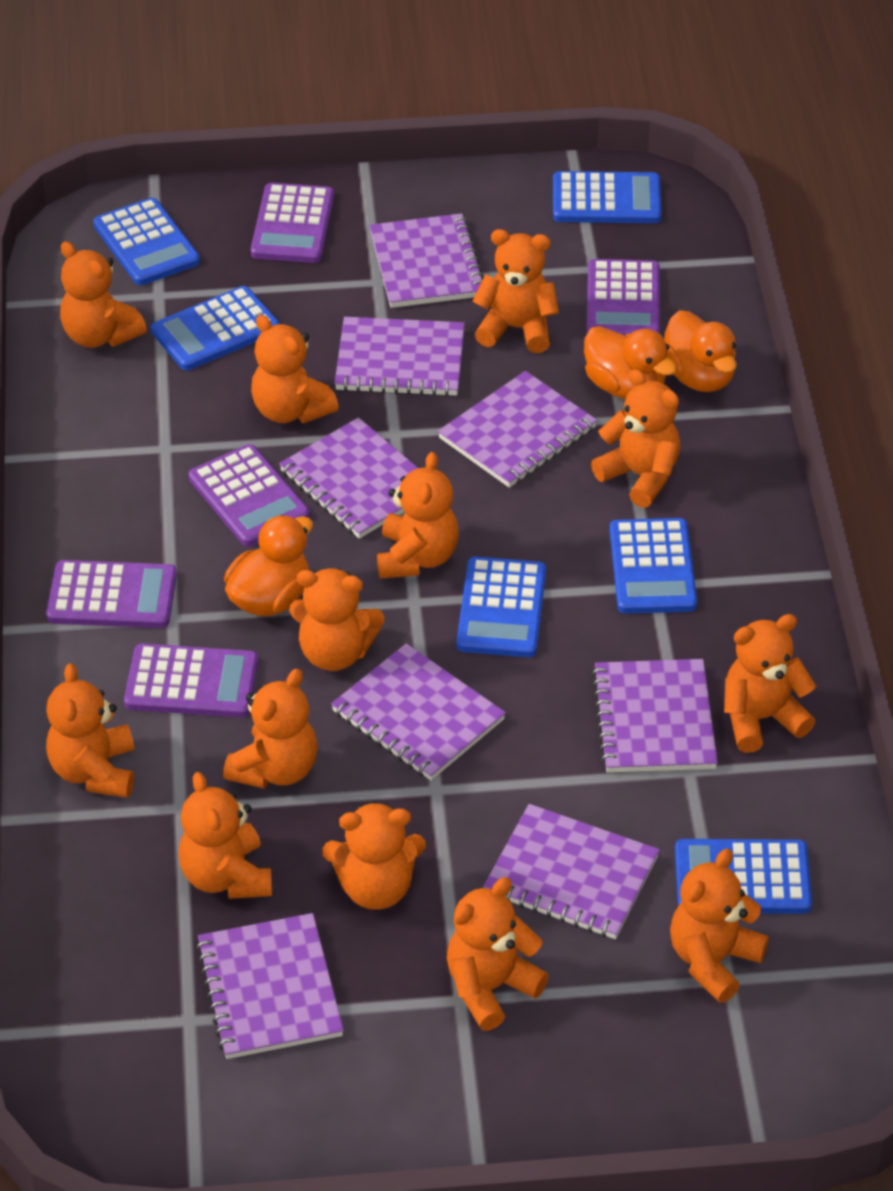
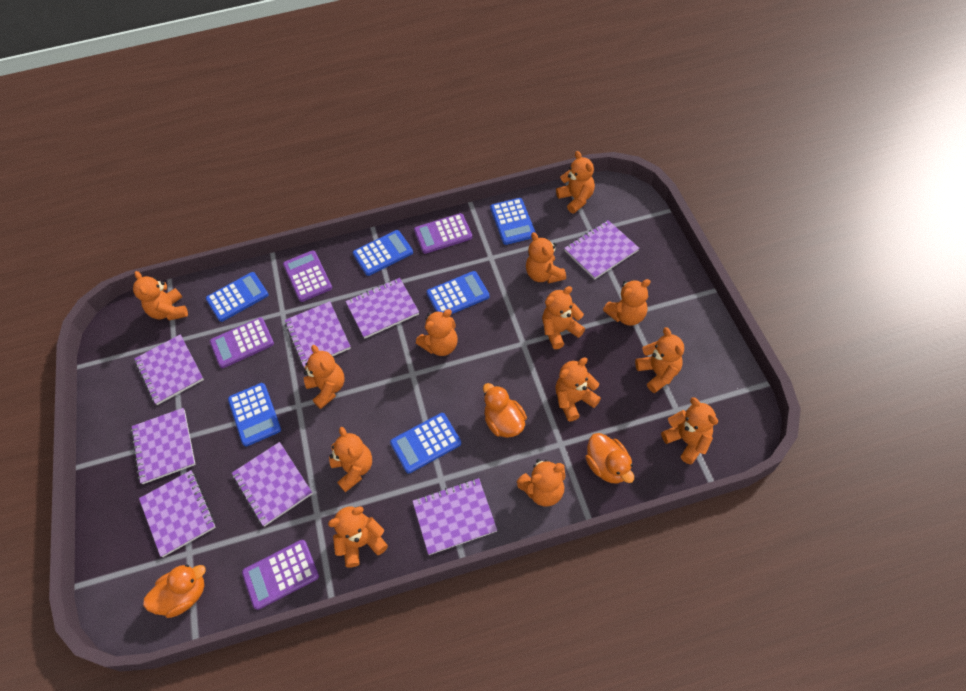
purple calculator: [46,560,177,628] [124,643,258,718] [188,444,310,547] [251,183,334,263] [587,259,660,335] = 5 -> [210,317,274,368] [242,540,319,610] [283,250,332,302] [414,213,473,254] = 4

